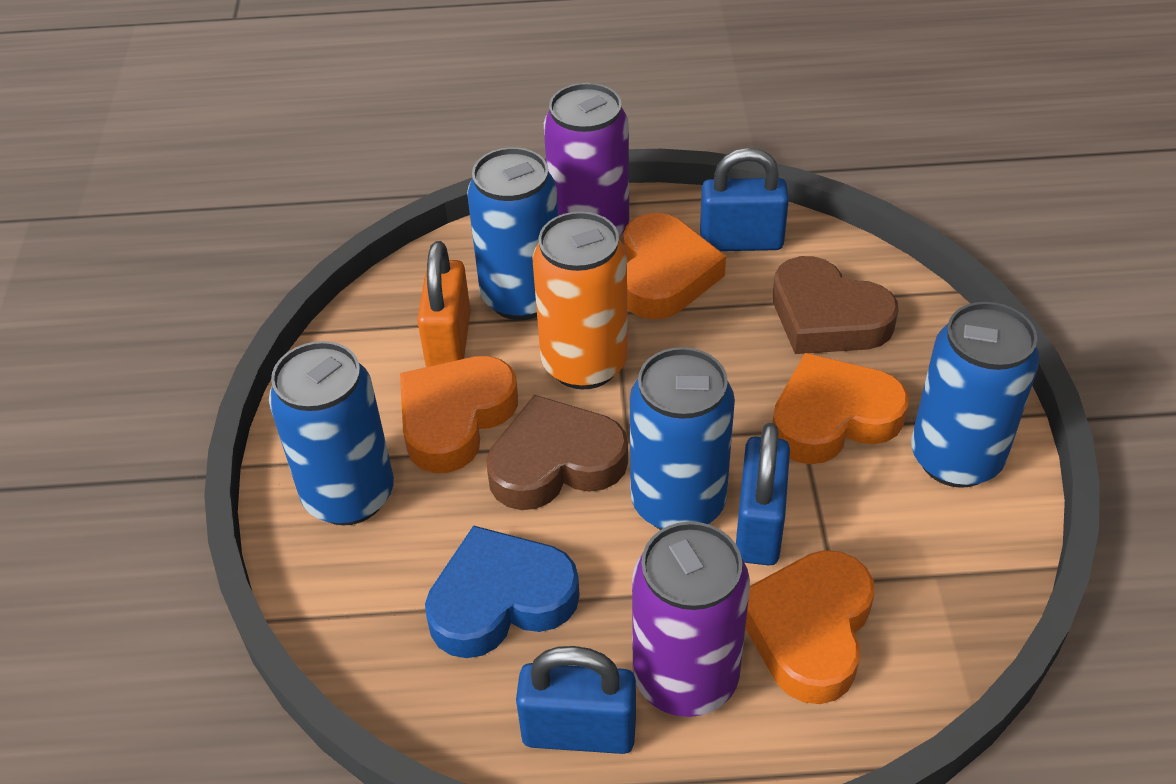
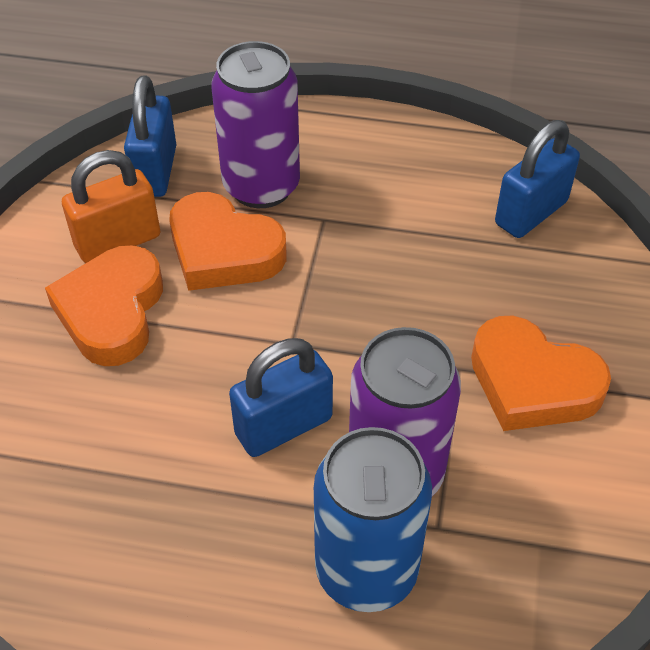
blue can: [269,341,394,525] [467,147,558,320] [630,347,735,530] [911,302,1040,488] = 4 -> [314,427,432,612] = 1
blue heart: [425,525,580,658] = 1 -> none = 0
brown heart: [486,395,628,510] [773,256,898,354] = 2 -> none = 0
orange can: [532,211,628,389] = 1 -> none = 0
orange heart: [400,356,518,473] [623,213,726,319] [745,550,874,704] [772,353,909,464] = 4 -> [45,245,163,366] [169,192,286,291] [471,316,611,431] = 3

